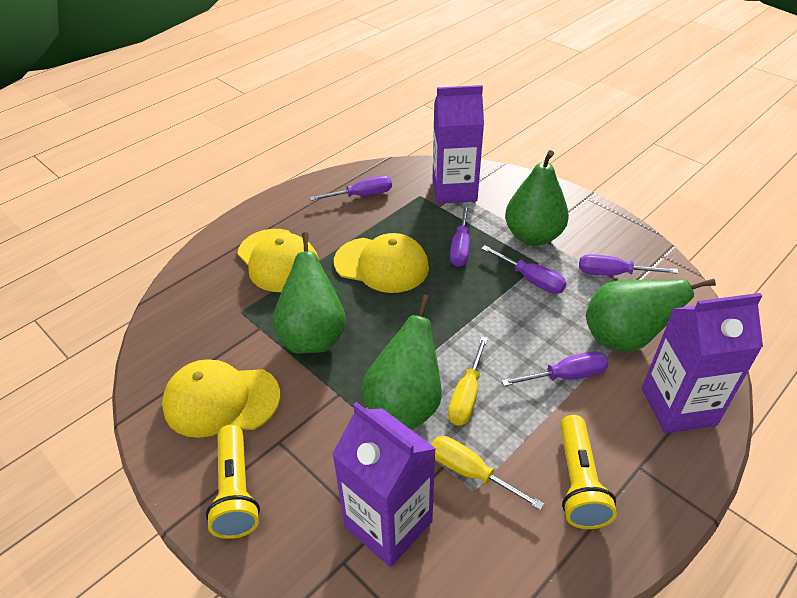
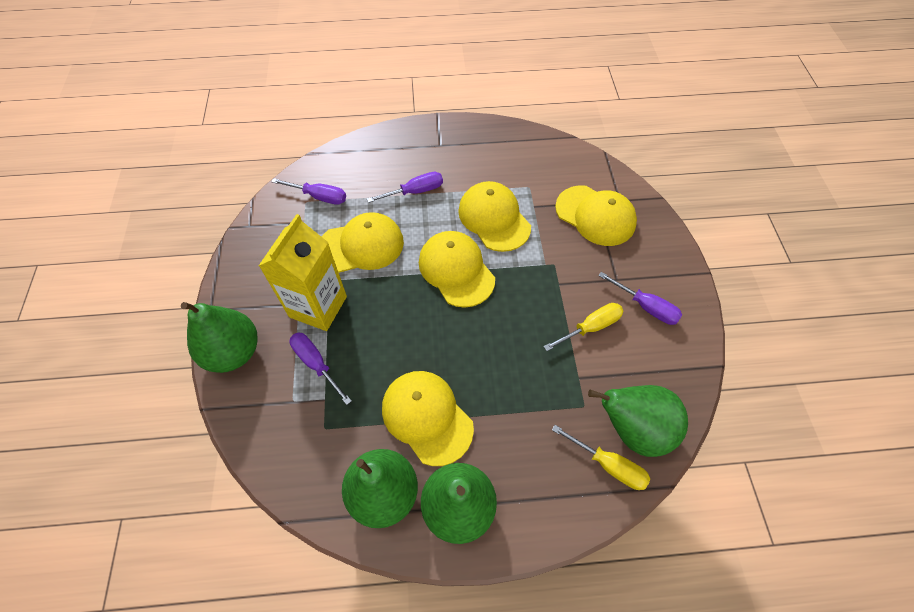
purple carton: [332,402,436,567] [433,85,484,204] [642,293,763,433] = 3 -> none = 0
purple screwdriver: [310,176,392,201] [450,205,470,267] [481,245,566,294] [501,351,609,386] [579,254,678,275] = 5 -> [271,178,346,205] [289,332,352,405] [367,172,443,203] [598,272,682,325] = 4
yellow cap: [162,359,280,438] [237,229,319,292] [334,233,429,293] = 3 -> [322,212,404,273] [382,371,474,466] [419,231,495,308] [458,181,531,252] [555,185,637,246] = 5
yellow carton: none = 0 -> [259,214,347,331] = 1
yellow flashlight: [206,425,260,539] [560,415,617,529] = 2 -> none = 0

